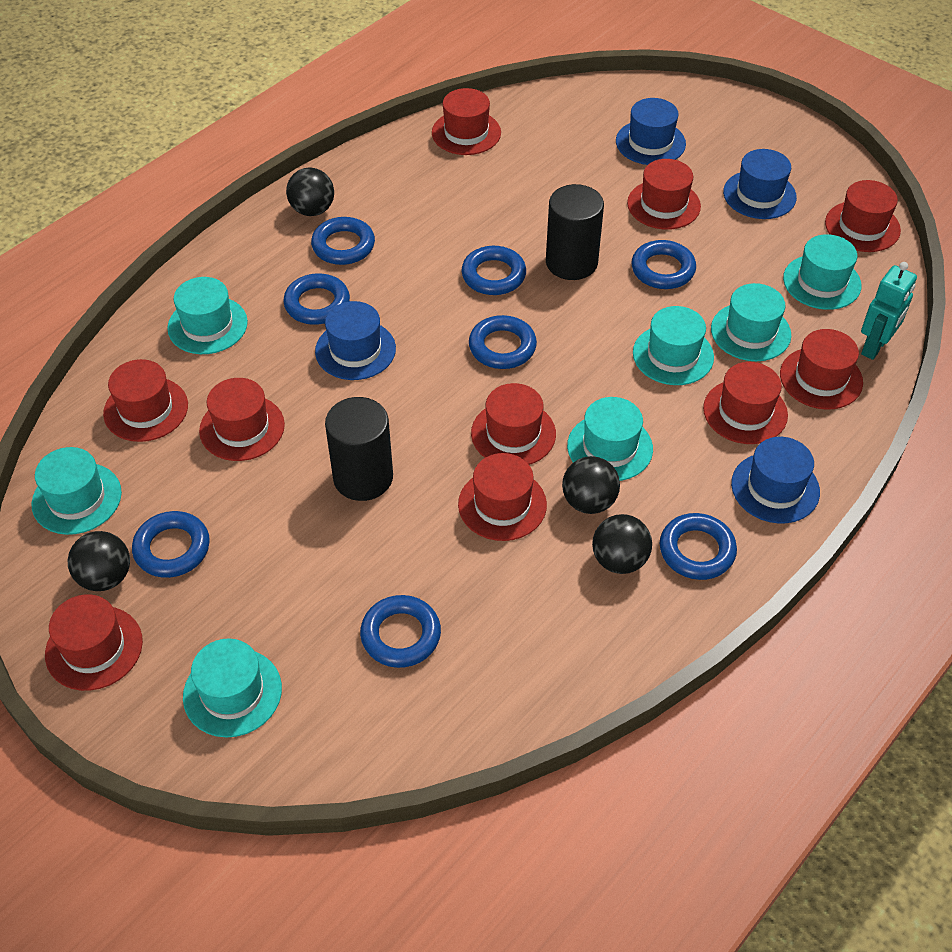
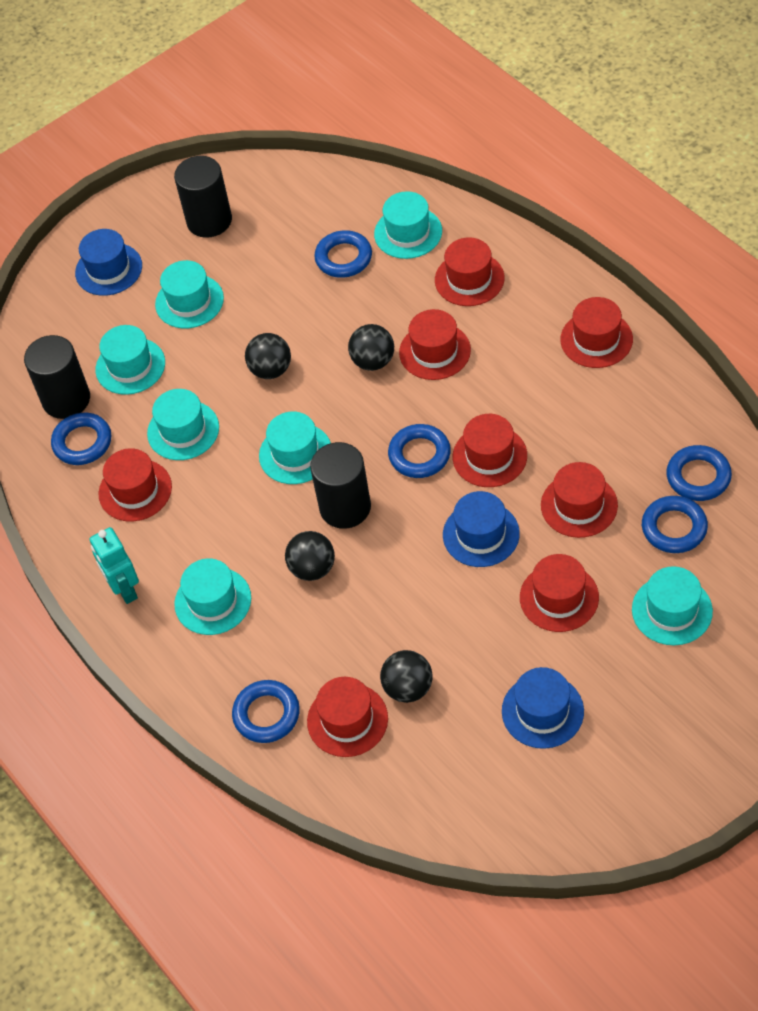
black cylinder: [325,397,393,501] [546,184,604,280] = 2 -> [24,335,90,419] [174,156,232,238] [310,442,371,529] = 3
blue hat: [315,301,396,380] [616,98,686,165] [723,149,797,219] [731,437,820,524] = 4 -> [75,229,142,296] [443,491,520,567] [502,667,584,749] = 3
blue ring: [132,511,210,578] [283,273,350,325] [311,217,375,265] [360,595,441,668] [461,246,526,295] [469,315,537,369] [632,240,696,289] [660,513,737,580] = 8 -> [51,413,111,465] [232,680,300,743] [314,230,372,278] [388,424,451,478] [642,496,708,553] [666,445,732,501] = 6
red hat: [45,594,143,691] [103,359,188,442] [199,378,285,461] [432,88,501,155] [458,453,547,541] [471,383,556,465] [627,159,701,230] [703,362,788,444] [780,329,863,410] [825,180,901,252] = 10 -> [98,448,172,521] [307,677,388,757] [399,309,471,380] [435,237,505,306] [453,414,527,487] [520,554,599,632] [541,462,618,538] [560,297,633,368] = 8

